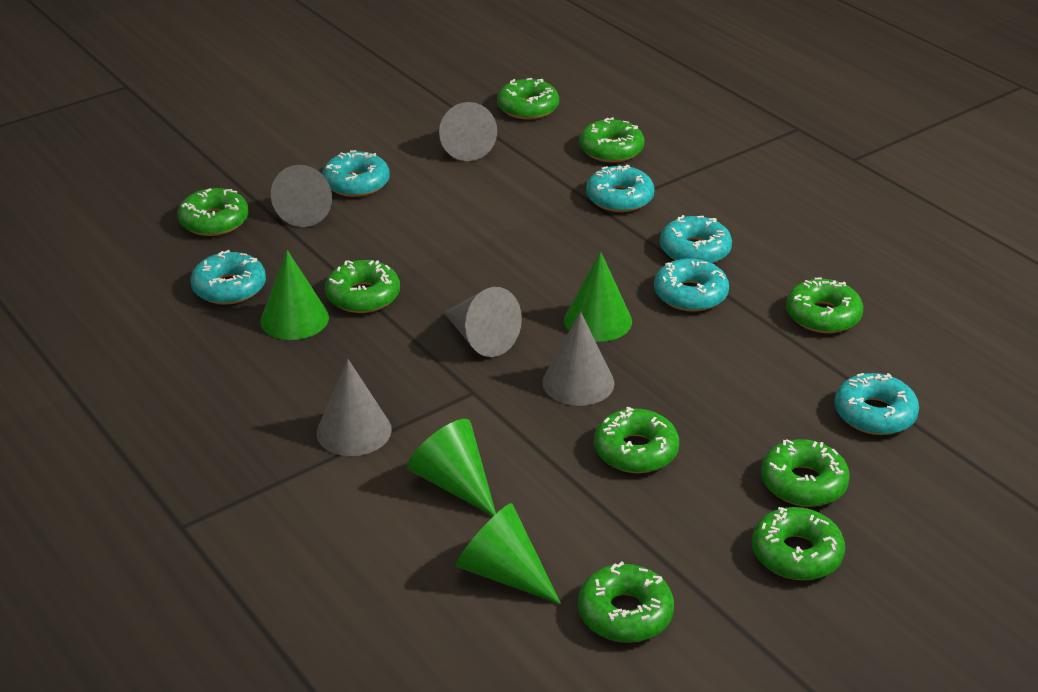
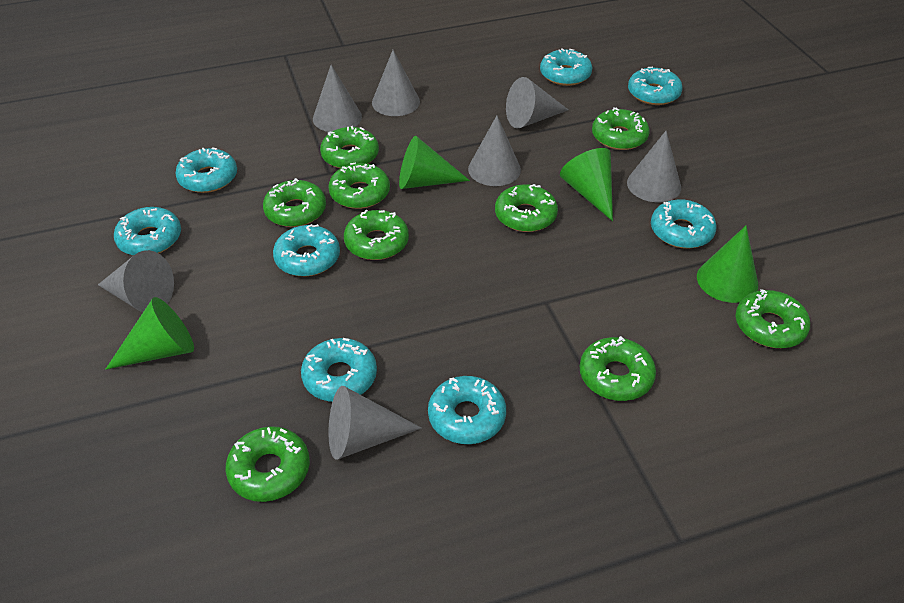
grey cone: [271,165,332,227] [317,359,392,456] [439,102,497,161] [444,287,522,357] [542,312,614,406] = 5 -> [98,250,174,312] [313,65,362,132] [328,386,422,460] [372,50,420,116] [468,116,521,186] [506,77,568,129] [627,131,681,202] = 7
turquoise donut: [190,250,266,305] [322,150,390,197] [586,164,655,212] [654,258,729,311] [660,215,732,264] [834,373,919,435] = 6 -> [114,207,181,256] [175,147,237,193] [273,224,340,276] [301,338,377,402] [428,376,506,444] [540,48,592,86] [628,67,683,105] [651,199,717,248] = 8

